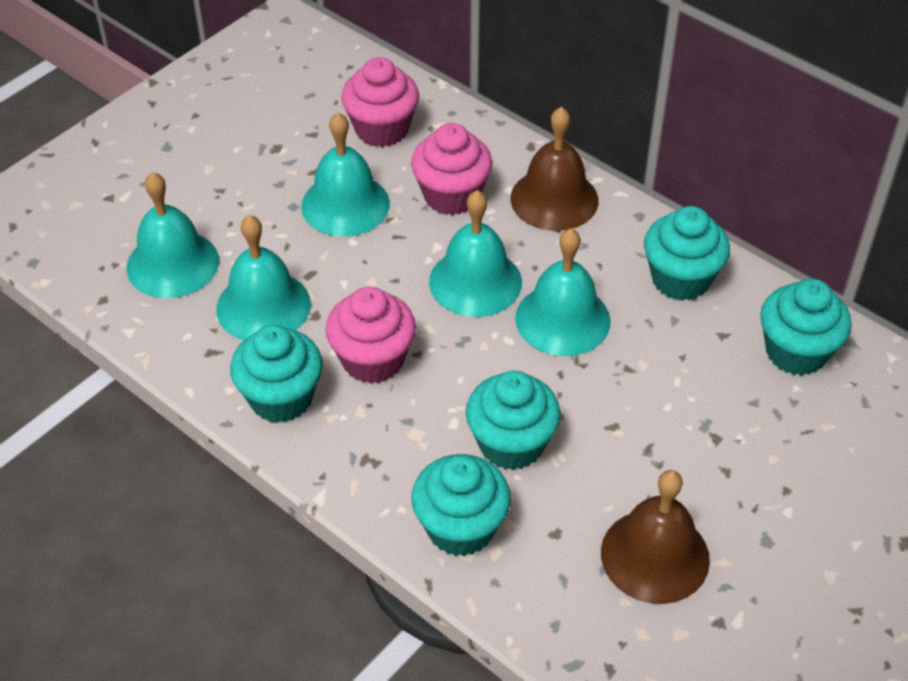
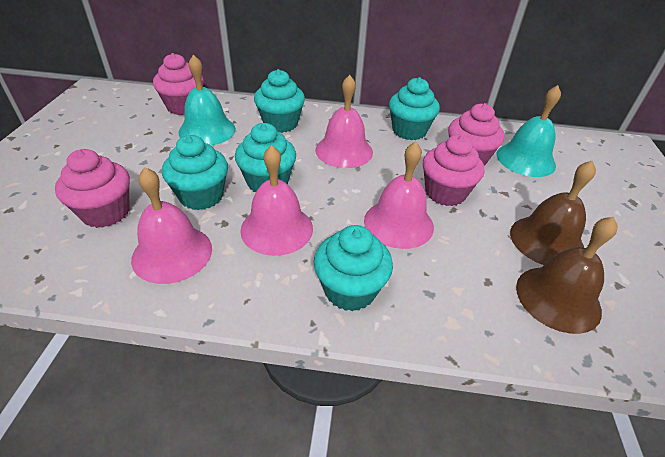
pink bell: none = 0 -> [131,167,212,284] [240,145,313,256] [315,75,373,168] [364,142,434,249] = 4
pink cupcake: [325,287,416,384] [341,57,419,147] [411,123,492,215] = 3 -> [55,149,130,228] [153,53,204,115] [423,134,484,206] [448,103,504,166] = 4
turquoise bell: [127,172,219,298] [216,215,311,340] [301,112,390,237] [429,190,522,317] [515,228,611,356] = 5 -> [178,55,236,145] [497,85,561,177] = 2

